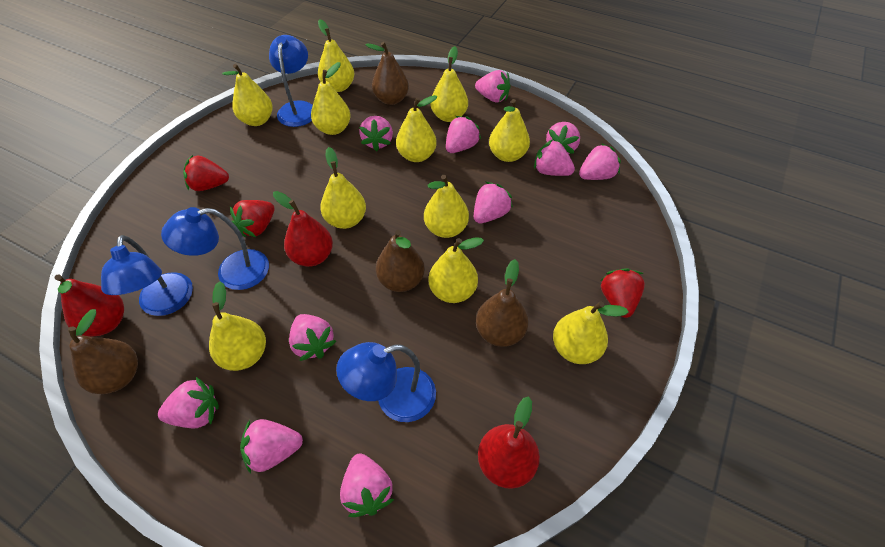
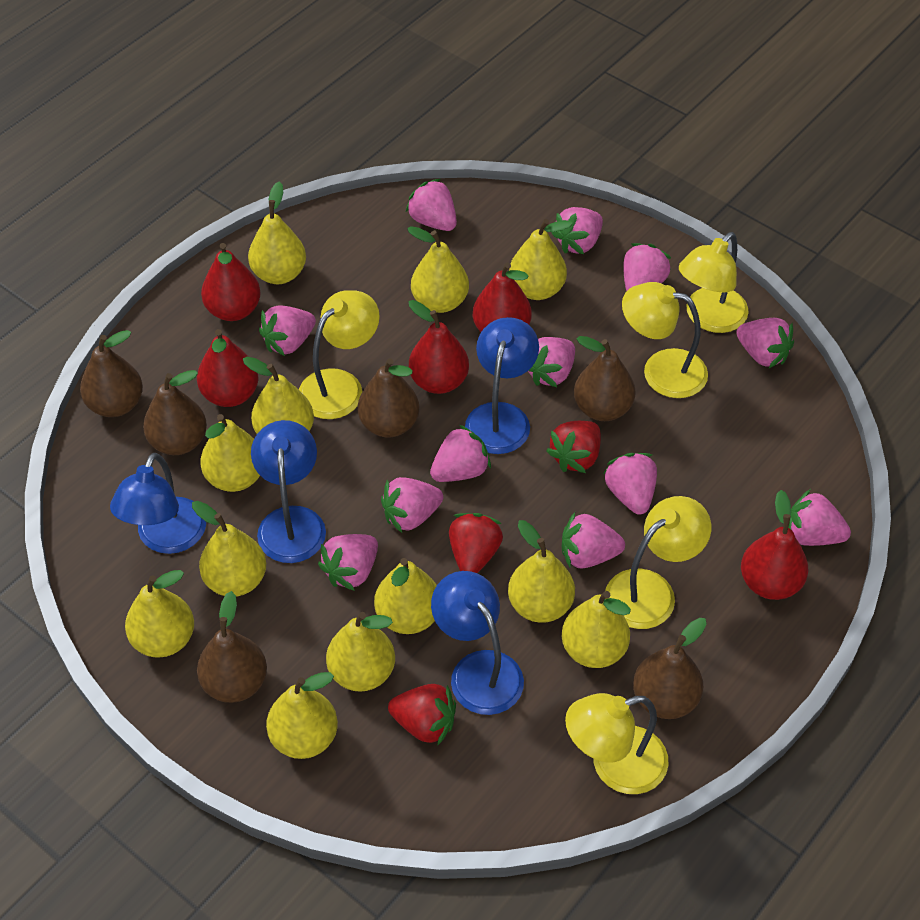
brown pear: [68,309,138,394] [365,42,409,105] [376,230,425,292] [476,259,529,347] = 4 -> [80,330,143,417] [143,370,207,455] [197,591,267,703] [358,358,419,438] [574,336,636,421] [633,618,707,719] = 6
pink strawberry: [158,377,219,428] [240,419,303,474] [289,314,337,361] [340,453,394,517] [359,116,393,152] [446,116,481,153] [474,182,513,223] [475,70,511,102] [534,139,575,176] [546,122,580,154] [579,143,621,180] = 11 -> [259,306,316,356] [318,534,378,591] [381,477,443,533] [405,179,457,231] [430,425,491,482] [528,337,575,387] [552,207,603,254] [562,512,625,569] [603,453,657,514] [623,243,671,291] [736,318,794,368] [788,489,851,546] = 12
red pear: [55,274,124,337] [273,191,333,267] [478,396,540,489] = 3 -> [197,329,258,407] [201,243,261,321] [408,300,469,394] [473,262,532,332] [741,490,808,600] = 5
yellow lamp: none = 0 -> [299,290,380,419] [565,693,669,794] [605,496,711,629] [622,282,708,398] [679,232,749,333] = 5
yellow pear: [209,281,266,371] [222,64,273,126] [311,62,351,135] [318,19,354,92] [320,147,366,229] [396,95,437,162] [424,175,469,238] [429,238,484,303] [430,46,468,122] [489,99,530,162] [553,301,629,364] = 11 -> [125,570,194,658] [192,501,266,597] [200,414,260,492] [243,357,314,433] [248,181,306,284] [266,672,338,759] [326,612,395,692] [374,558,437,634] [407,226,469,313] [508,520,575,623] [509,219,573,300] [562,591,631,668] = 12

